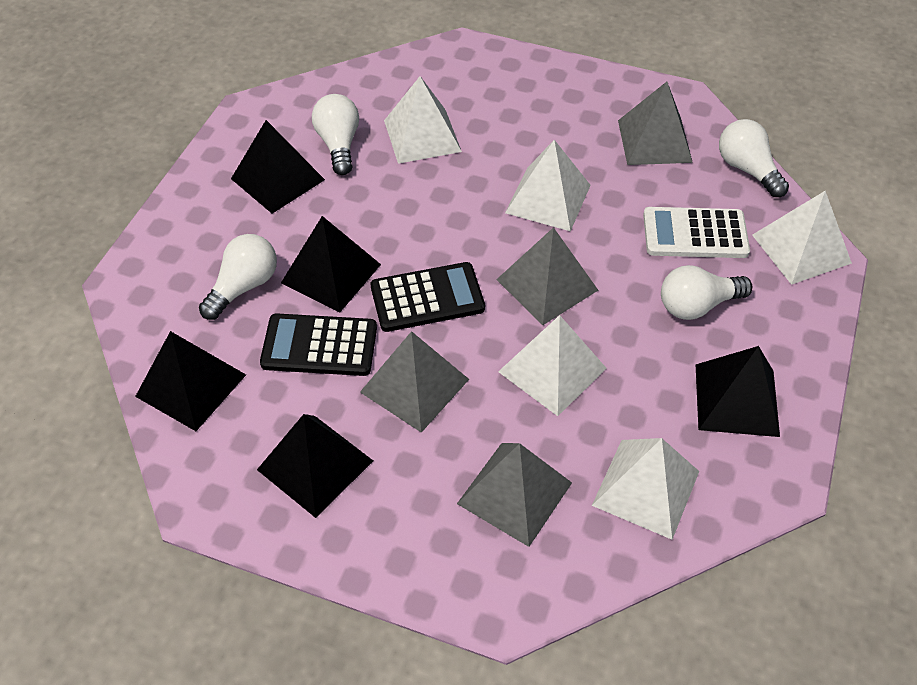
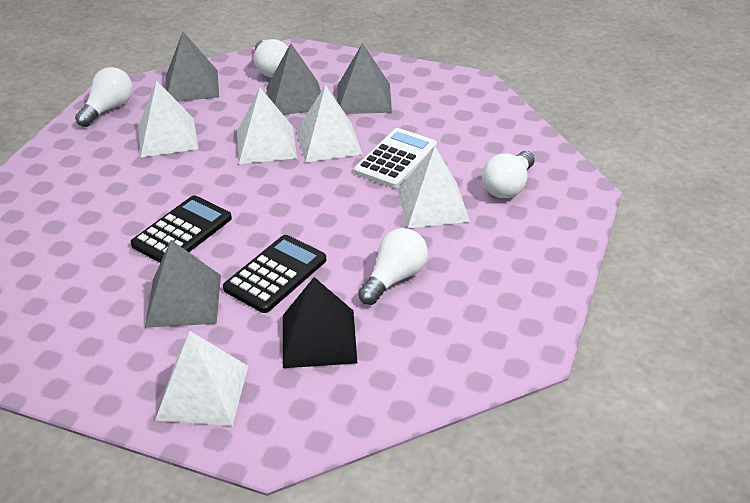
black pyramid: [135,331,246,431] [231,120,325,214] [257,414,373,518] [281,216,381,312] [696,346,780,437] = 5 -> [283,277,357,368] = 1

